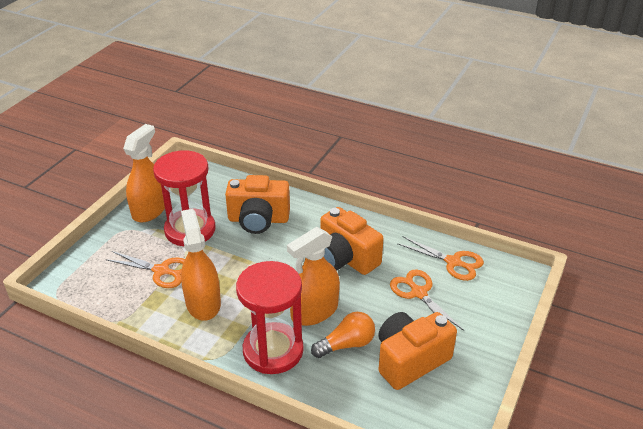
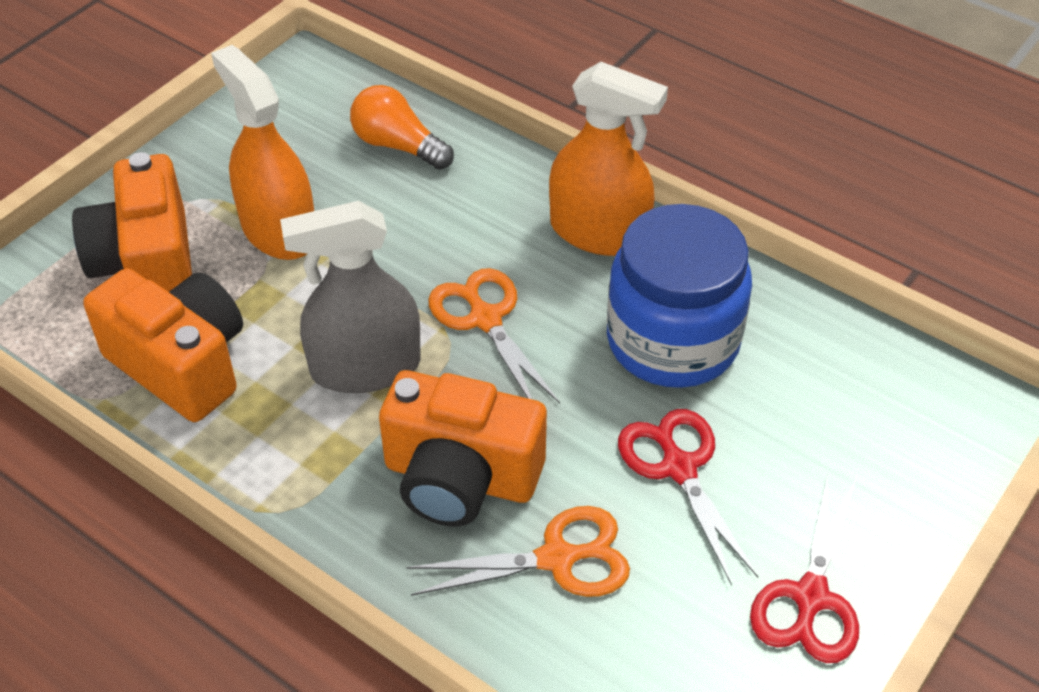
blue jar: none = 0 -> [607,204,752,388] = 1
grey spray bottle: none = 0 -> [280,201,421,393] = 1
orange scissors: [105,251,185,288] [390,270,464,331] [397,236,484,281] = 3 -> [407,506,630,597] [428,268,560,404] = 2
orange spray bottle: [123,124,165,223] [181,209,221,321] [287,227,340,326] = 3 -> [211,45,314,260] [549,62,668,256] = 2
red hourglass: [153,150,216,246] [236,261,303,374] = 2 -> none = 0
red scissors: none = 0 -> [618,409,758,586] [750,473,859,663] = 2

